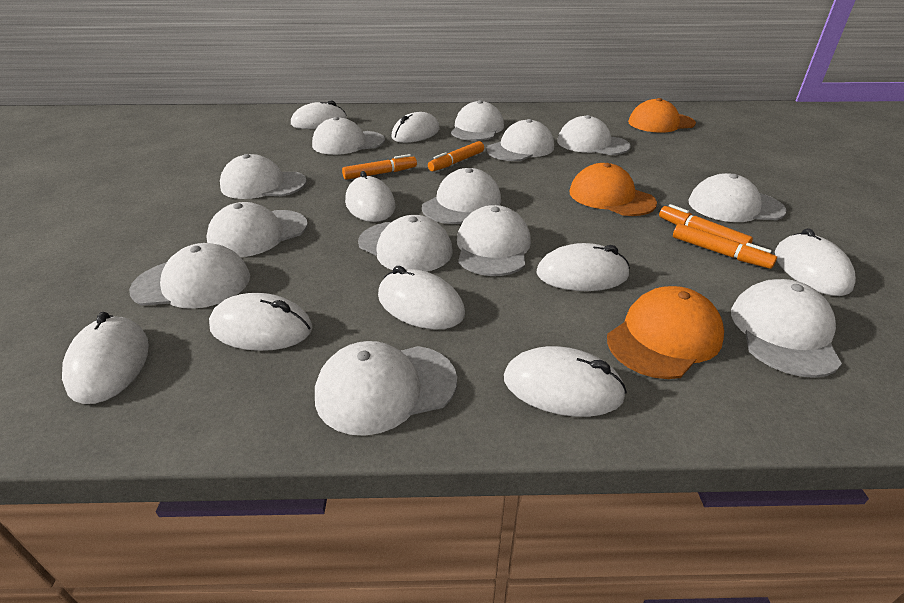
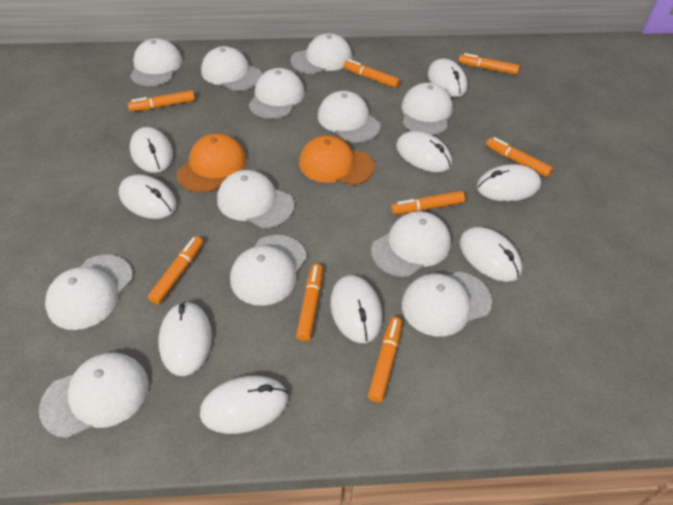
orange cap: [569,163,657,216] [607,286,724,379] [628,98,696,133] = 3 -> [176,133,246,193] [299,135,375,185] = 2
orange marker: [342,154,417,180] [428,141,484,171] [659,204,753,245] [673,224,777,269] = 4 -> [128,90,195,112] [148,236,203,304] [296,264,322,341] [343,59,400,88] [368,317,402,402] [391,191,465,215] [458,53,520,75] [486,137,553,177] = 8
white cap: [129,243,250,309] [206,202,308,257] [220,154,307,199] [312,117,385,155] [315,341,457,436] [358,215,453,272] [422,168,501,224] [451,100,504,141] [457,205,531,276] [486,119,554,161] [557,115,631,155] [688,173,787,222] [731,279,842,378] = 13 -> [39,352,149,438] [45,255,133,330] [130,38,182,86] [201,46,262,91] [217,170,294,228] [230,235,307,306] [249,68,305,119] [291,33,352,74] [318,91,381,143] [371,211,451,277] [401,83,453,135] [401,271,492,337] = 12

